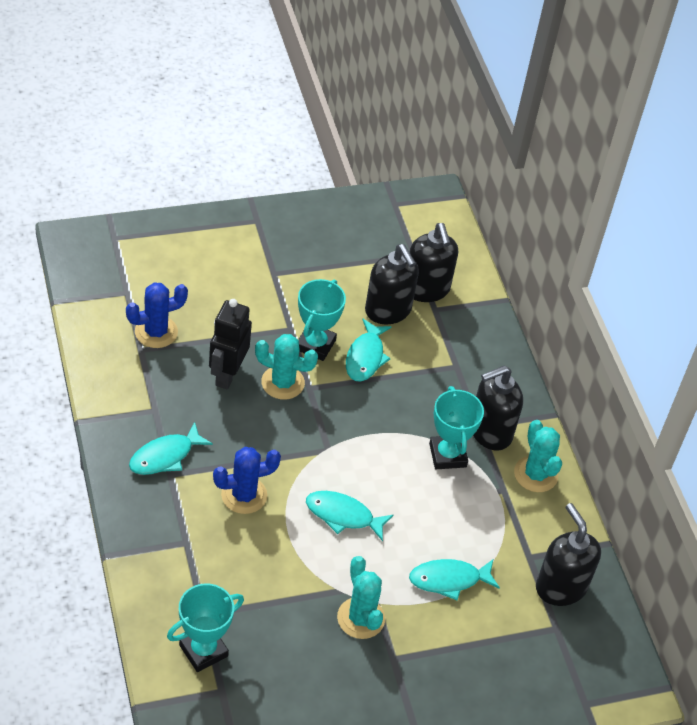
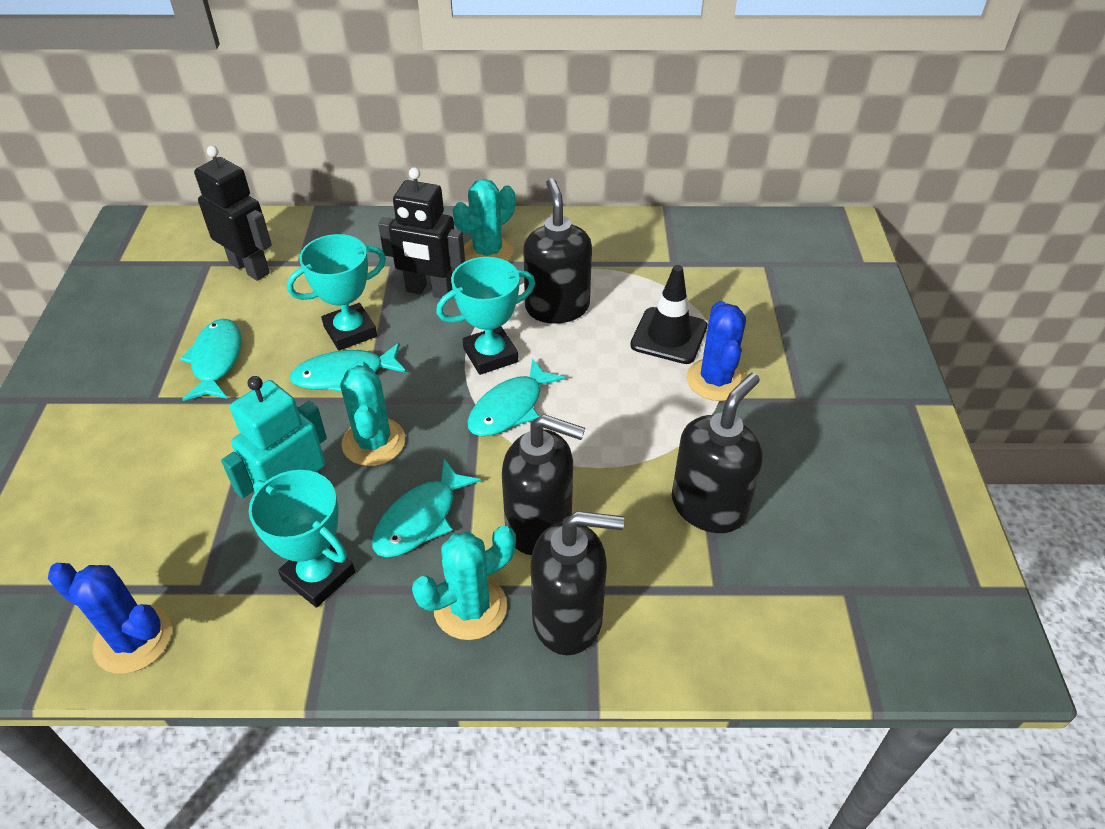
black robot: [209,299,252,389] = 1 -> [194,146,272,281] [378,167,465,298] = 2
black traffic cone: none = 0 -> [630,265,707,364] = 1
turquoise robot: none = 0 -> [221,376,327,498] = 1

